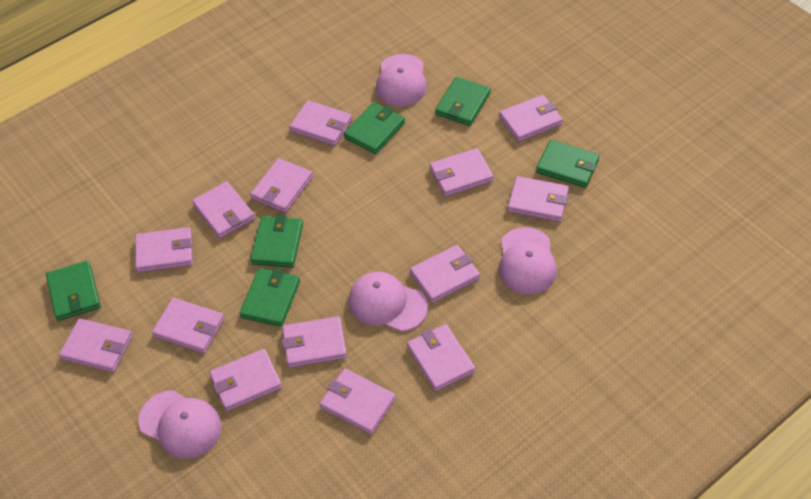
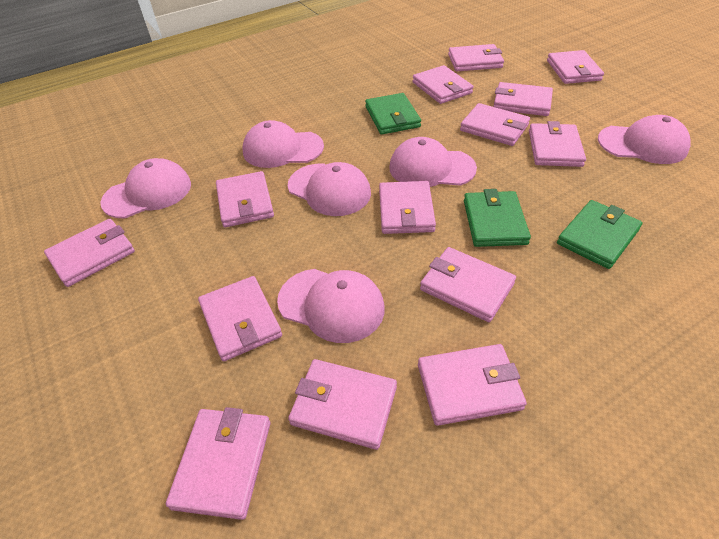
green wallet: [46,261,101,321] [239,268,300,327] [251,215,303,268] [344,102,405,154] [435,77,491,126] [536,140,600,188] = 6 -> [365,93,421,134] [464,189,531,247] [557,200,643,269] = 3
pink cap: [139,390,222,459] [349,272,428,332] [376,54,427,106] [499,227,557,294] = 4 -> [100,158,191,218] [243,120,324,168] [277,269,385,343] [288,162,371,216] [389,137,477,187] [598,115,691,164] = 6

